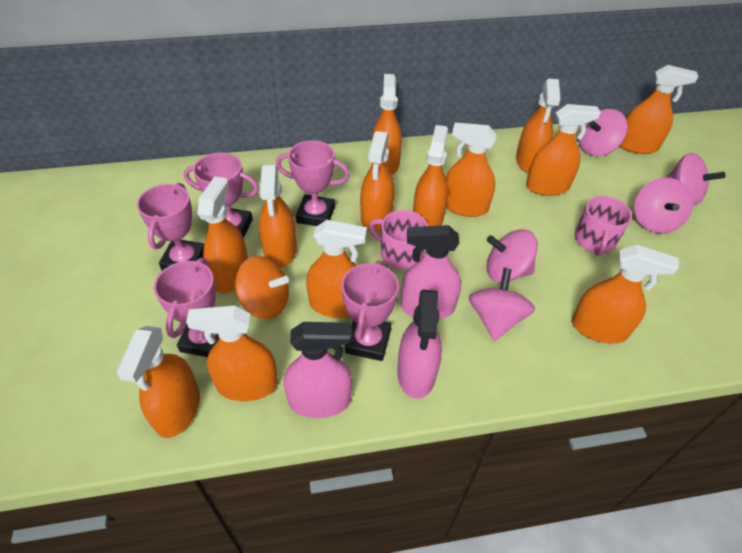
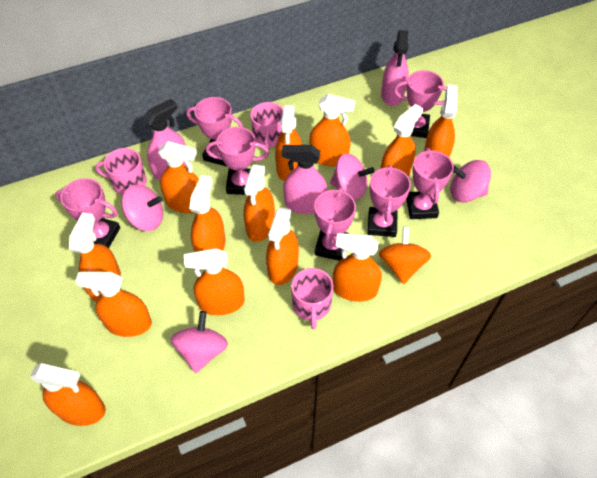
pink mug: [369,210,428,270] [575,196,632,256] = 2 -> [95,148,147,195] [250,102,283,150] [291,268,333,329] = 3
pink spinning top: [469,268,535,341] [487,229,538,282] [578,109,628,156] [634,178,693,233] [666,152,725,206] = 5 -> [121,185,163,231] [171,311,228,373] [330,153,375,200] [450,160,491,203] = 4
pink trophy: [137,183,204,271] [154,258,219,357] [184,152,259,238] [276,140,350,226] [341,261,399,361] = 5 -> [55,178,120,248] [186,97,243,166] [206,127,269,195] [314,187,356,261] [368,165,411,237] [394,70,447,138] [406,148,454,219] = 7

